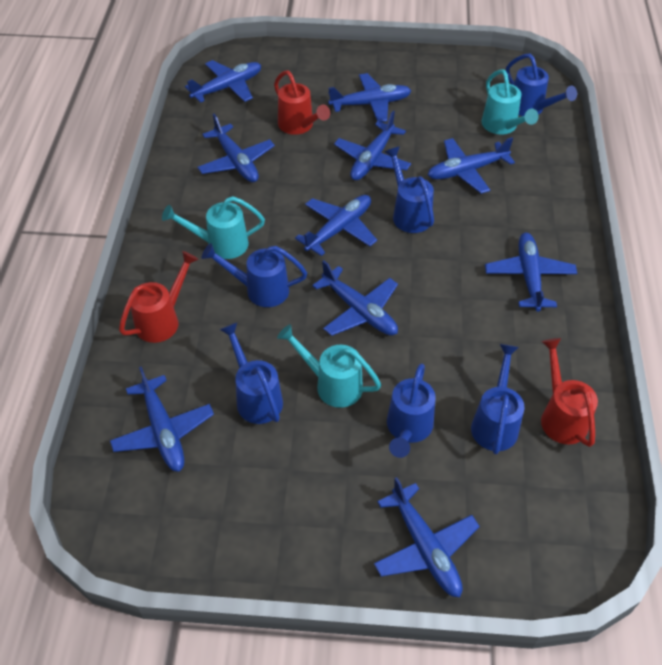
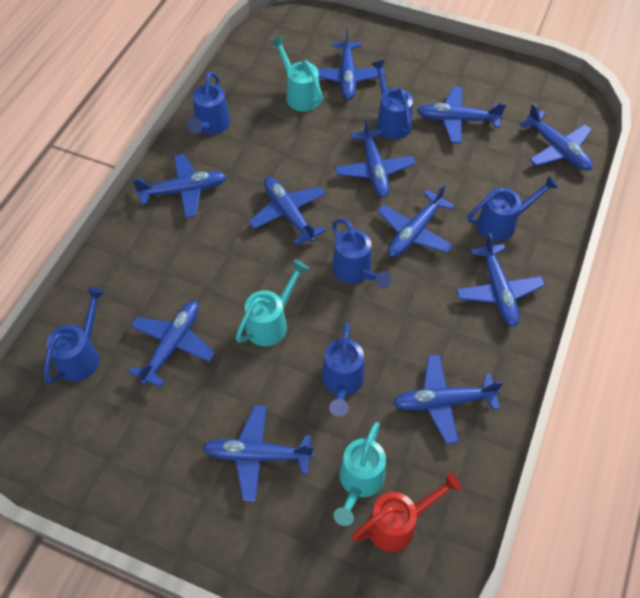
blue plane: [110,366,214,472] [185,60,261,103] [197,114,275,182] [295,195,377,256] [312,260,398,336] [328,73,411,122] [334,111,411,180] [374,477,480,597] [428,137,515,194] [485,233,577,312] = 10 -> [129,301,215,387] [132,154,227,218] [203,405,314,502] [249,177,326,245] [318,28,385,100] [335,117,415,197] [378,184,455,257] [393,355,503,444] [416,86,506,144] [456,233,545,327] [520,104,593,171] = 11
red watering can: [119,251,199,343] [274,70,330,135] [541,338,598,447] = 3 -> [352,472,461,552] = 1

